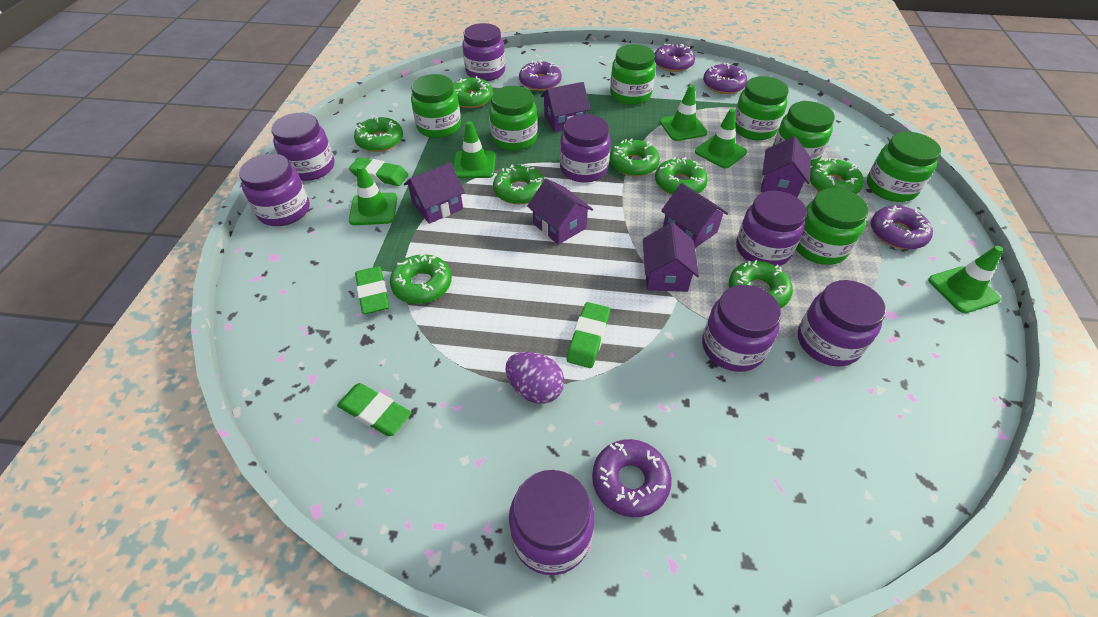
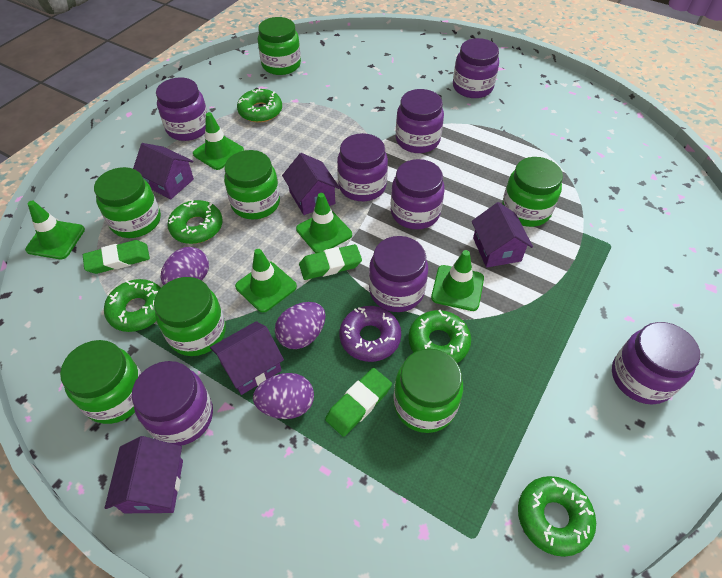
green donut: [354,116,403,152] [390,253,452,304] [453,76,493,108] [493,164,545,204] [609,139,660,177] [655,157,708,195] [729,260,793,308] [810,158,864,194] = 8 -> [104,279,161,332] [168,200,223,244] [237,88,282,123] [408,310,471,363] [518,476,596,557] = 5
green eraser: [337,383,411,436] [349,157,408,186] [355,266,389,314] [567,302,610,368] = 4 -> [83,240,150,274] [299,244,362,280] [325,368,392,437] = 3
purple donut: [519,60,562,91] [592,439,672,517] [654,44,695,72] [703,63,747,94] [871,205,933,249] = 5 -> [339,306,401,362] = 1
purple egg: [506,352,564,404] = 1 -> [161,247,209,285] [253,373,314,419] [275,302,325,349] = 3
purple house: [404,162,465,224] [527,179,593,245] [541,82,590,132] [643,222,699,292] [661,183,728,248] [761,137,811,198] = 6 -> [105,436,183,513] [133,143,194,199] [210,321,284,395] [282,153,340,215] [472,202,533,268] = 5

